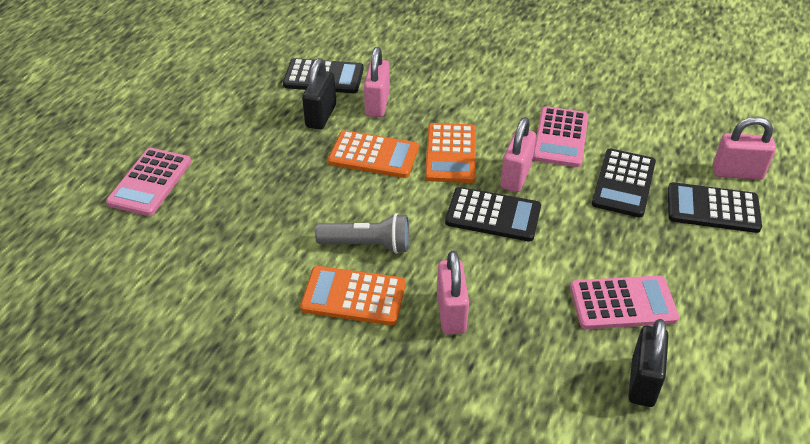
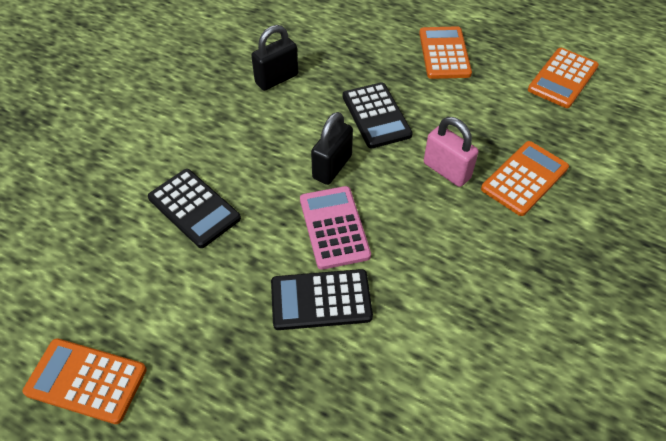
black calculator: [283,58,364,93] [445,187,541,242] [592,148,656,217] [668,182,762,233] = 4 -> [148,169,241,248] [271,269,373,330] [343,82,413,148] = 3
grey flashlight: [315,213,409,254] = 1 -> none = 0
orange calculator: [300,266,406,325] [328,130,419,178] [425,123,476,183] = 3 -> [23,338,147,424] [419,26,472,79] [481,141,569,216] [528,48,599,108] = 4
pink calculator: [106,148,191,216] [533,106,589,167] [570,275,679,329] = 3 -> [300,186,371,270] = 1
pink padlock: [364,47,390,117] [437,251,469,335] [501,117,536,192] [713,117,776,180] = 4 -> [424,117,479,187] = 1

